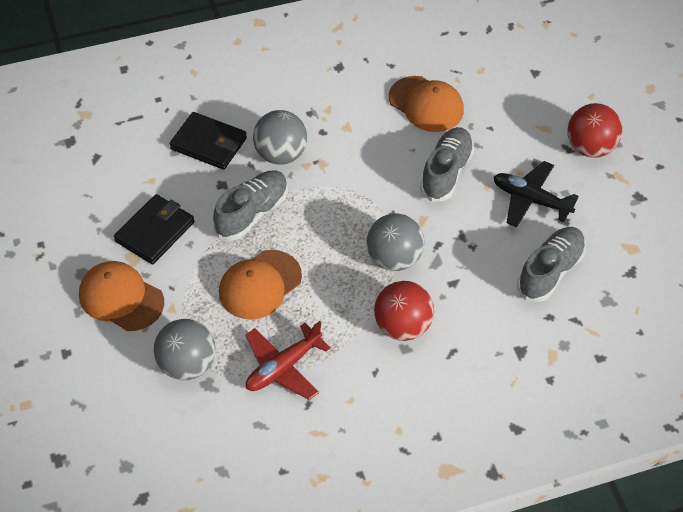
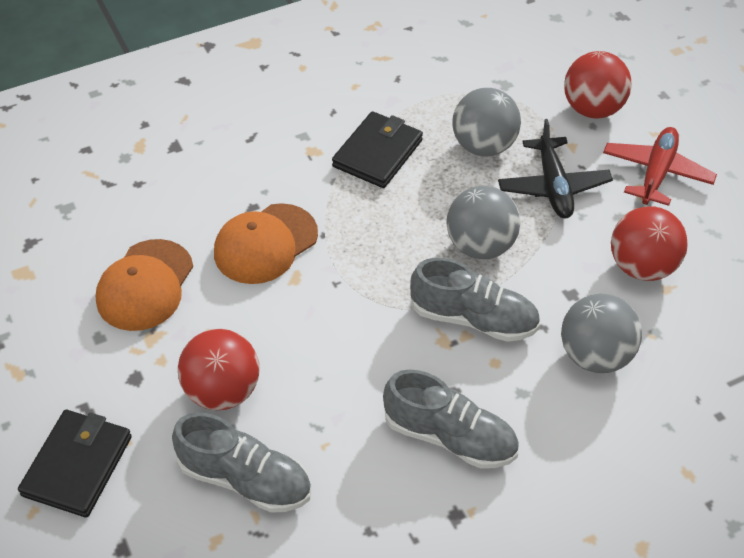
orange cap: [79,261,164,331] [219,250,302,320] [389,76,464,132] = 3 -> [96,239,193,331] [214,203,318,284] = 2
red ball: [374,281,434,341] [567,103,622,158] = 2 -> [178,329,260,410] [564,51,632,118] [611,206,688,281] = 3

